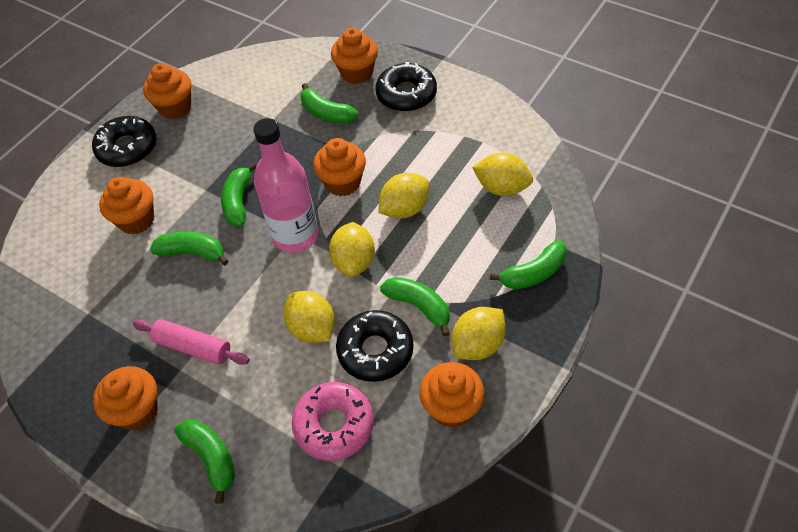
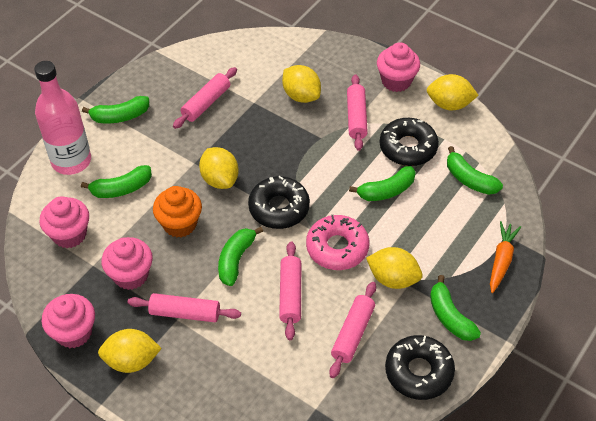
orange carrot: none = 0 -> [490,221,521,293] = 1
orange cupcake: [93,366,158,430] [99,177,154,234] [143,63,191,119] [313,138,366,196] [331,28,378,84] [420,362,485,428] = 6 -> [153,186,202,237] = 1
pink cupcake: none = 0 -> [39,196,89,248] [42,294,95,348] [101,237,153,290] [377,42,420,92] = 4
pink rolling pin: [133,319,249,365] = 1 -> [128,293,241,322] [173,67,237,129] [279,242,301,340] [329,282,376,378] [347,74,368,151] = 5

